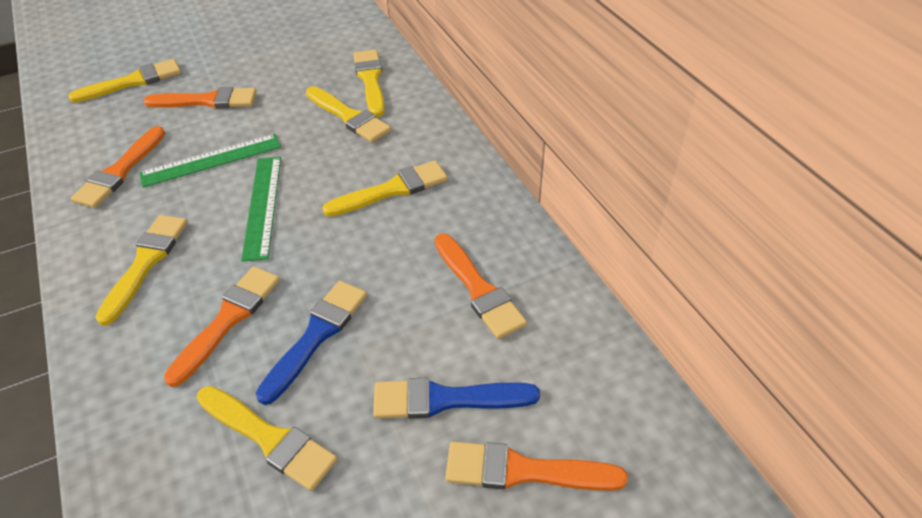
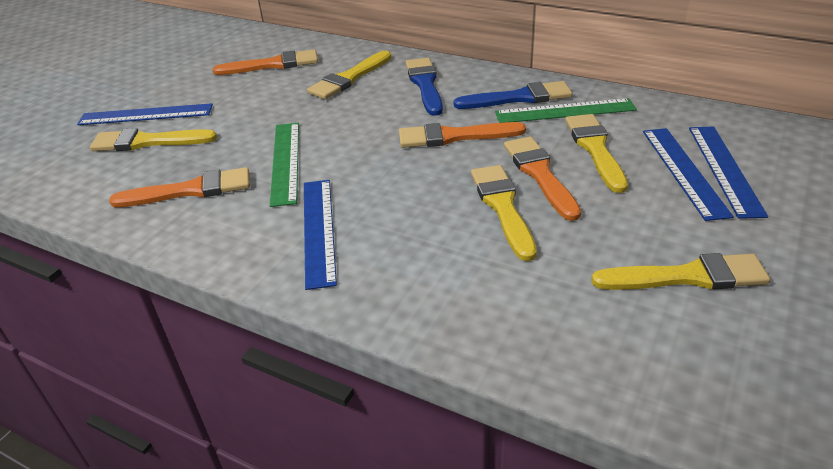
blue ruler: none = 0 -> [77,103,213,125] [304,180,337,290] [643,128,734,221] [689,126,768,219] = 4
orange brush: [71,126,165,208] [143,87,257,109] [164,266,280,387] [435,233,527,339] [445,442,628,491] = 5 -> [109,167,250,207] [213,49,318,75] [399,122,526,148] [504,137,581,221] = 4
yellow brush: [68,59,181,103] [95,215,188,326] [197,386,338,491] [306,86,391,143] [322,160,448,217] [353,49,385,117] = 6 -> [90,128,217,151] [307,51,391,99] [471,165,537,261] [565,114,628,193] [591,253,770,290] = 5

